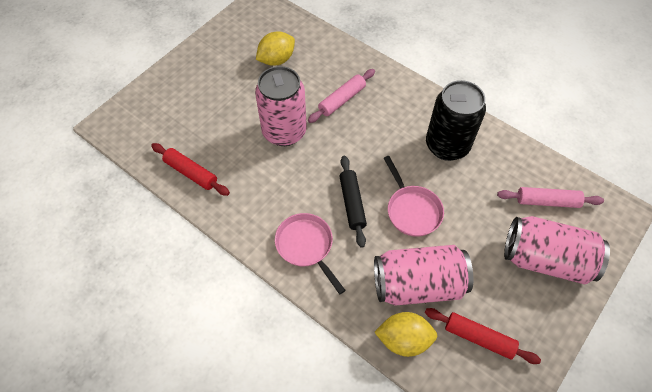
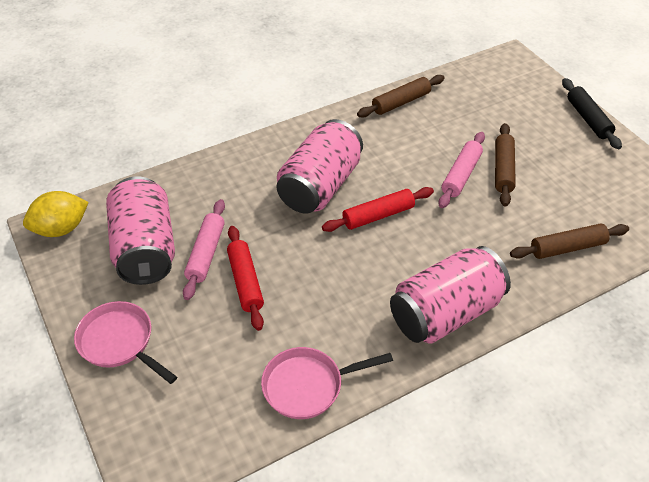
black can: [426,80,486,161] = 1 -> none = 0
brown rolling pin: none = 0 -> [357,75,444,117] [495,123,516,207] [510,223,629,259] = 3
yellow lemon: [256,31,295,66] [374,312,437,357] = 2 -> [23,191,89,237] = 1

